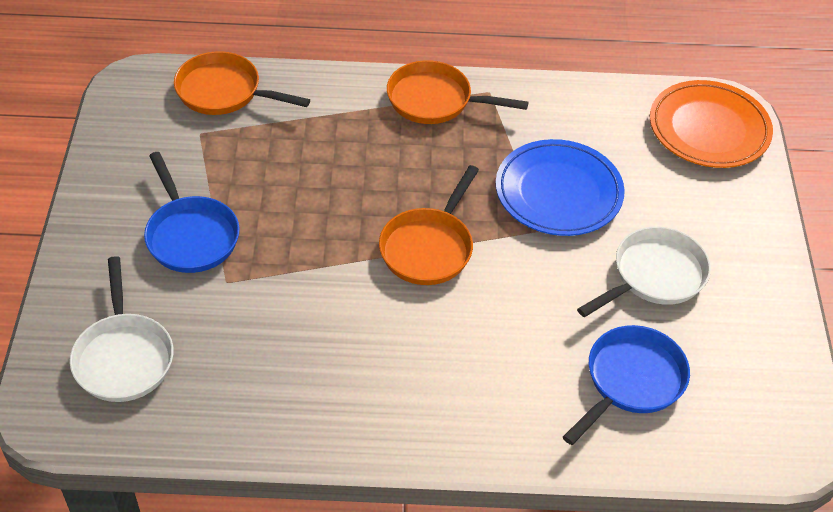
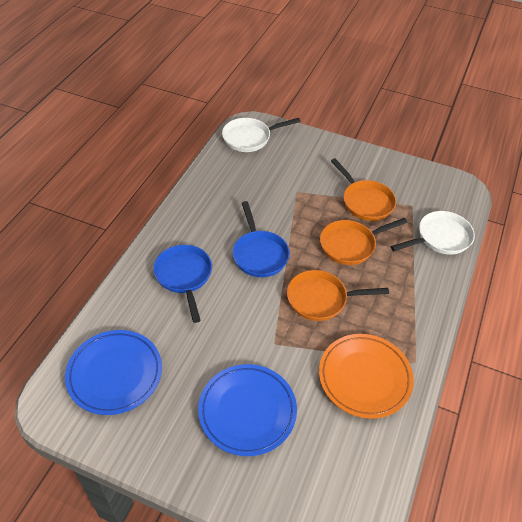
blue plate: [496,139,625,236] = 1 -> [65,330,162,415] [198,364,297,456] = 2

